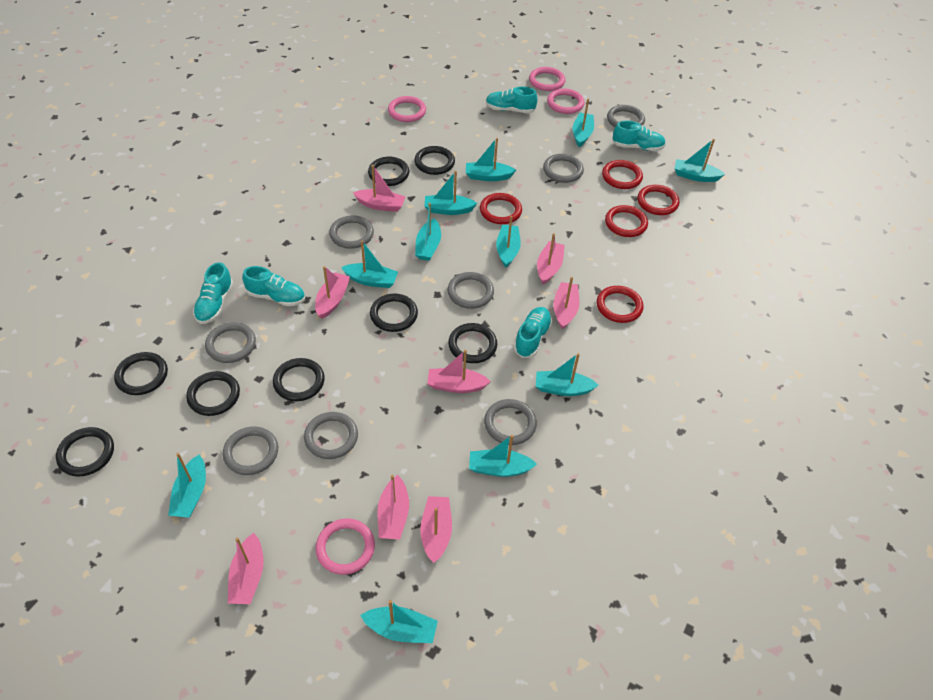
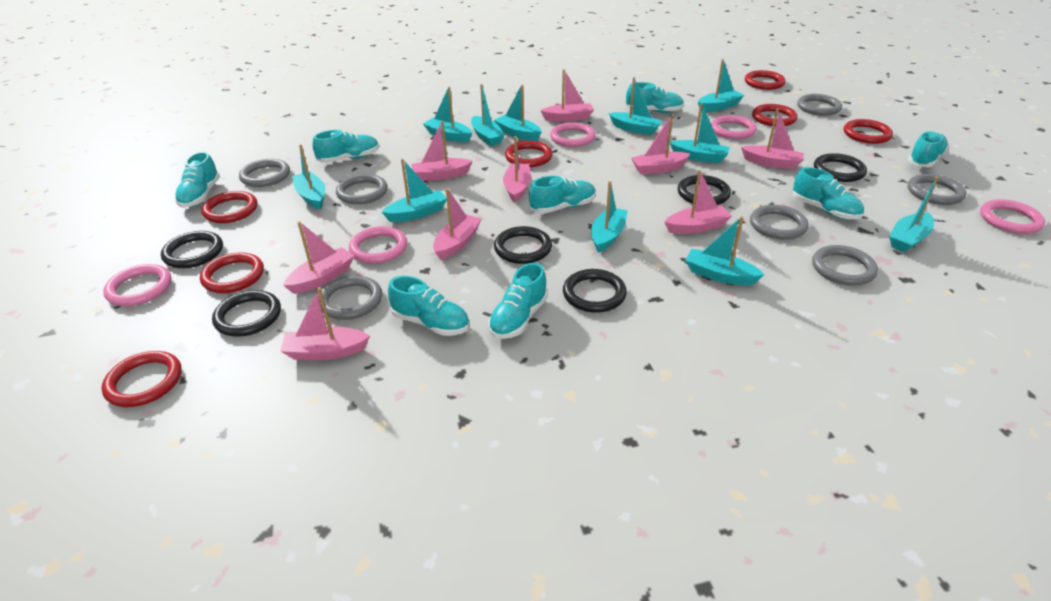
black ring: [56,427,114,477] [114,352,168,395] [186,371,240,416] [273,358,325,401] [368,157,409,186] [370,294,418,332] [414,146,455,175] [448,323,497,363] = 8 -> [161,231,223,268] [212,290,281,337] [494,226,552,264] [563,269,627,313] [678,175,731,205] [814,153,867,182] = 6
grey ring: [205,322,256,363] [223,426,278,475] [304,412,358,459] [329,215,374,249] [448,272,494,309] [484,399,537,445] [543,154,584,183] [607,105,645,127] = 8 -> [239,159,290,187] [318,275,382,320] [336,174,388,204] [750,205,809,240] [797,94,842,116] [812,245,878,286] [908,174,966,205] = 7
pink boat: [228,533,264,604] [315,266,350,319] [353,165,406,212] [377,475,409,540] [420,496,452,563] [427,350,491,393] [537,233,565,284] [554,277,579,329] = 8 -> [280,287,370,360] [283,221,354,294] [411,121,472,181] [433,188,481,260] [503,136,531,203] [540,69,594,122] [631,114,690,175] [665,170,732,234] [741,108,804,169] = 9
pink ring: [315,519,375,575] [388,96,426,122] [529,67,565,91] [547,89,585,114] = 4 -> [103,264,172,306] [349,226,407,264] [550,122,595,147] [711,115,757,139] [980,199,1045,234] = 5
red ring: [480,193,522,224] [597,286,643,323] [602,160,643,189] [605,205,648,237] [637,185,679,215] = 5 -> [102,351,182,407] [200,252,264,293] [201,191,257,223] [505,141,553,167] [745,70,786,90] [752,104,798,127] [844,119,893,144] = 7
turquoise shoe: [193,262,233,324] [242,266,305,307] [486,86,538,113] [514,307,552,358] [612,121,666,151] = 5 -> [175,152,220,208] [313,130,379,163] [388,276,470,336] [488,263,548,339] [529,176,596,214] [626,82,684,113] [793,167,864,219] [908,131,948,167] = 8

